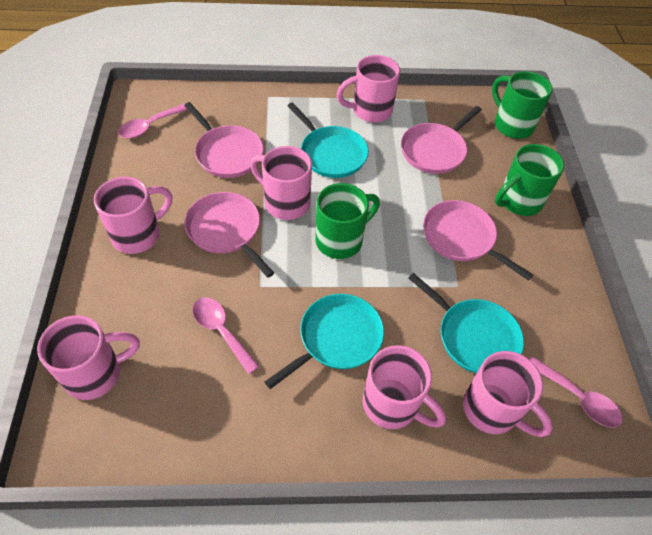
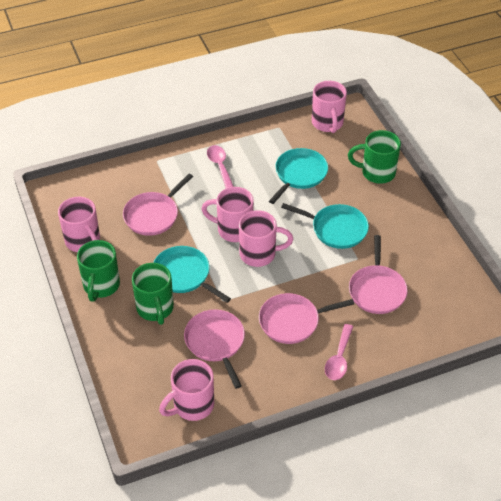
pink mug: [37,315,140,400] [94,177,172,254] [250,146,312,220] [336,55,400,123] [363,345,446,429] [463,351,553,437] = 6 -> [58,197,100,252] [159,359,214,421] [201,187,254,242] [239,210,293,267] [312,81,347,133] = 5
pink spoon: [118,104,188,138] [192,298,259,374] [530,356,623,428] = 3 -> [207,145,234,188] [325,324,353,380] = 2

